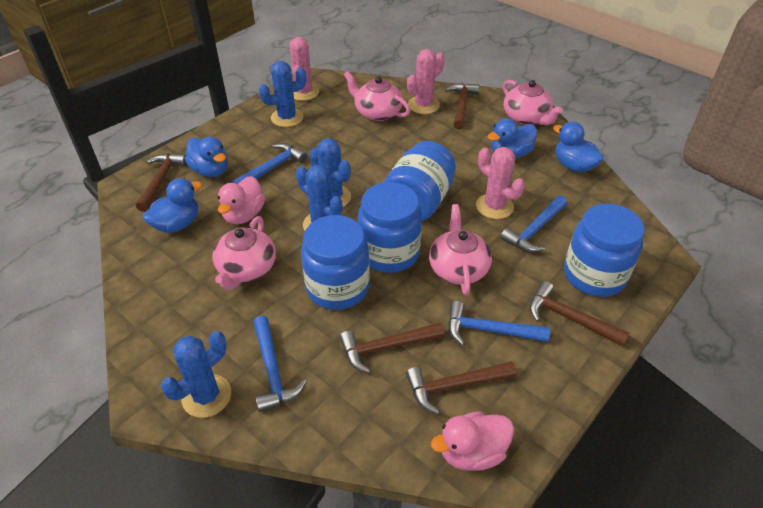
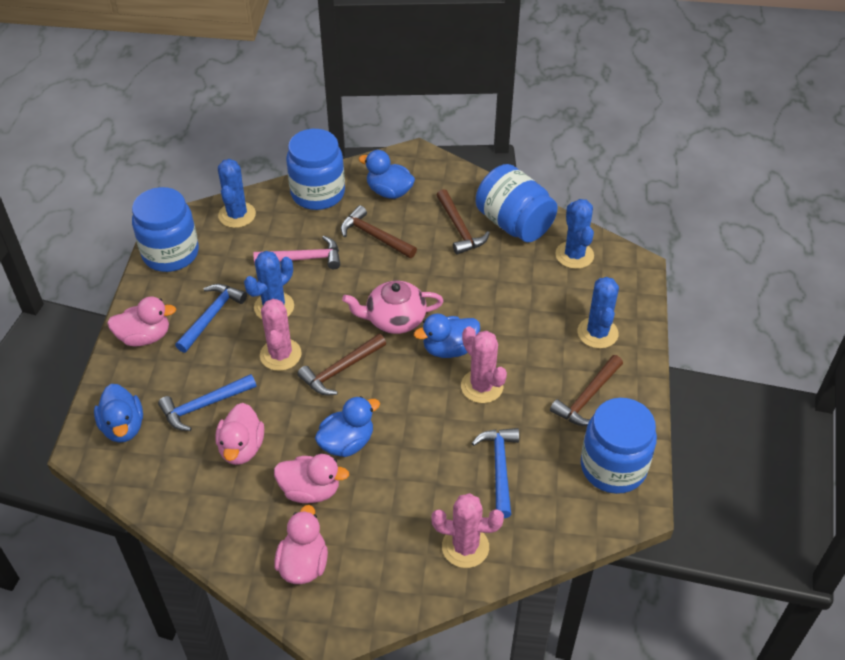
blue hammer: [233,143,307,184] [253,316,307,412] [448,301,550,346] [500,196,567,252] = 4 -> [158,374,256,431] [175,284,247,353] [472,428,519,518] = 3
brown hammer: [136,153,187,212] [339,322,444,373] [406,361,516,414] [445,83,479,129] [529,281,630,346] = 5 -> [298,334,386,396] [341,205,417,258] [436,189,490,255] [550,355,623,426] = 4
pink duck: [218,176,265,224] [431,411,514,471] = 2 -> [107,297,176,346] [215,403,264,465] [274,454,349,503] [274,505,328,584] = 4
pink hammer: none = 0 -> [254,236,340,269] = 1
pink teapot: [212,216,276,290] [344,71,410,121] [429,204,492,295] [503,80,563,125] = 4 -> [342,281,443,334] = 1

